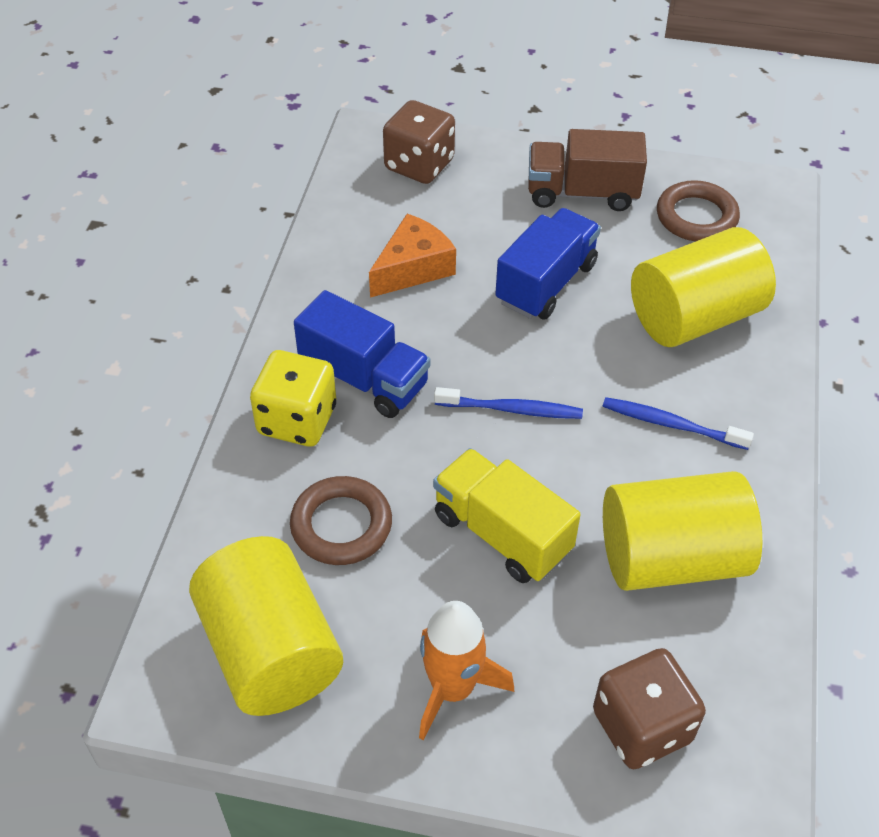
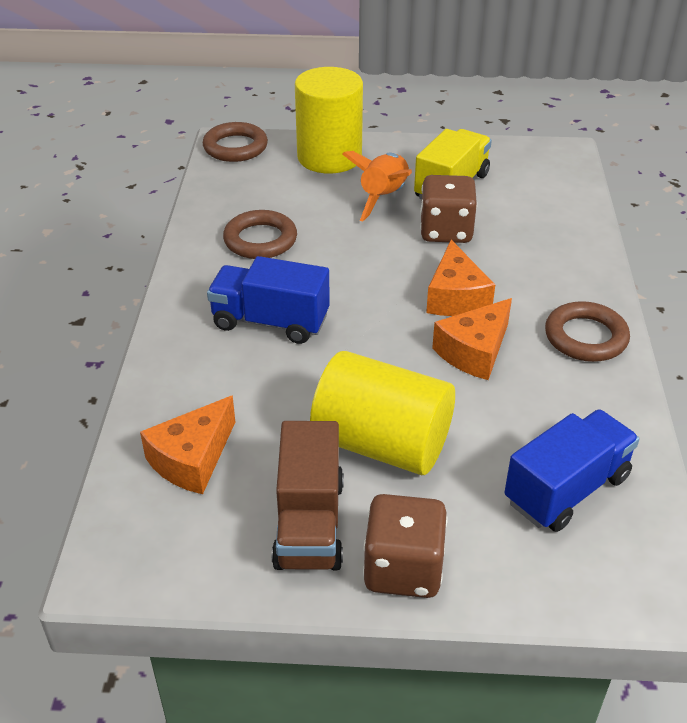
blue toothbrush: [434,387,583,419] [603,397,754,450] = 2 -> none = 0
brown ring: [290,476,392,565] [657,180,740,241] = 2 -> [203,122,268,162] [223,210,297,259] [545,301,630,362] = 3
orange cheese: [369,214,456,298] = 1 -> [140,395,235,494] [426,240,495,316] [432,298,512,380] = 3
yellow cylinder: [189,536,343,716] [603,471,762,591] [631,227,776,347] = 3 -> [295,67,363,174] [310,351,455,475] = 2
yellow dice: [250,350,336,446] = 1 -> none = 0

